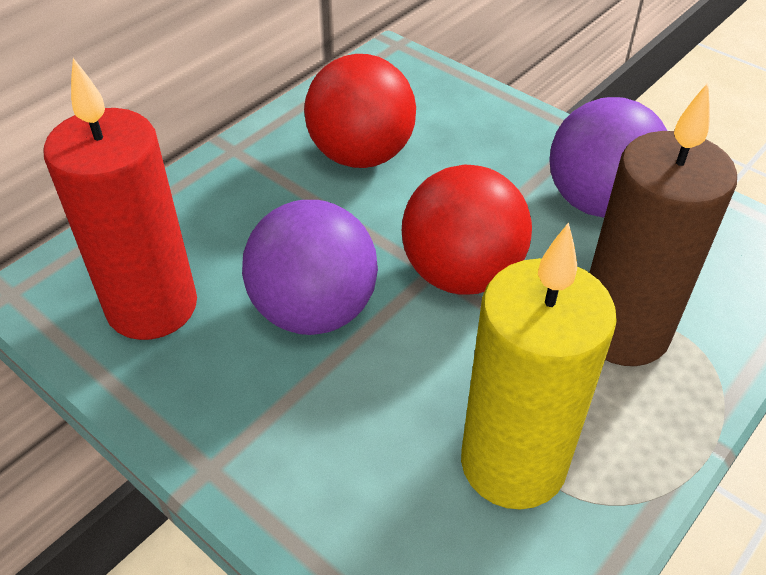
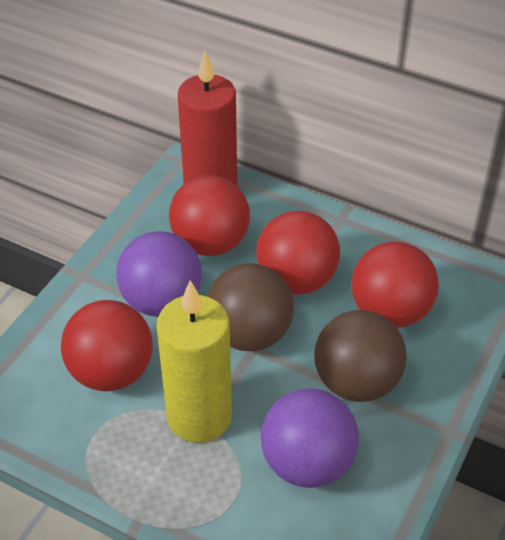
brown ball: none = 0 -> [207,263,294,352] [314,310,407,402] = 2
brown candle: [589,83,737,366] = 1 -> none = 0
red ball: [304,54,416,168] [402,164,532,295] = 2 -> [61,300,153,391] [169,175,250,256] [256,211,340,295] [351,241,439,328] = 4

